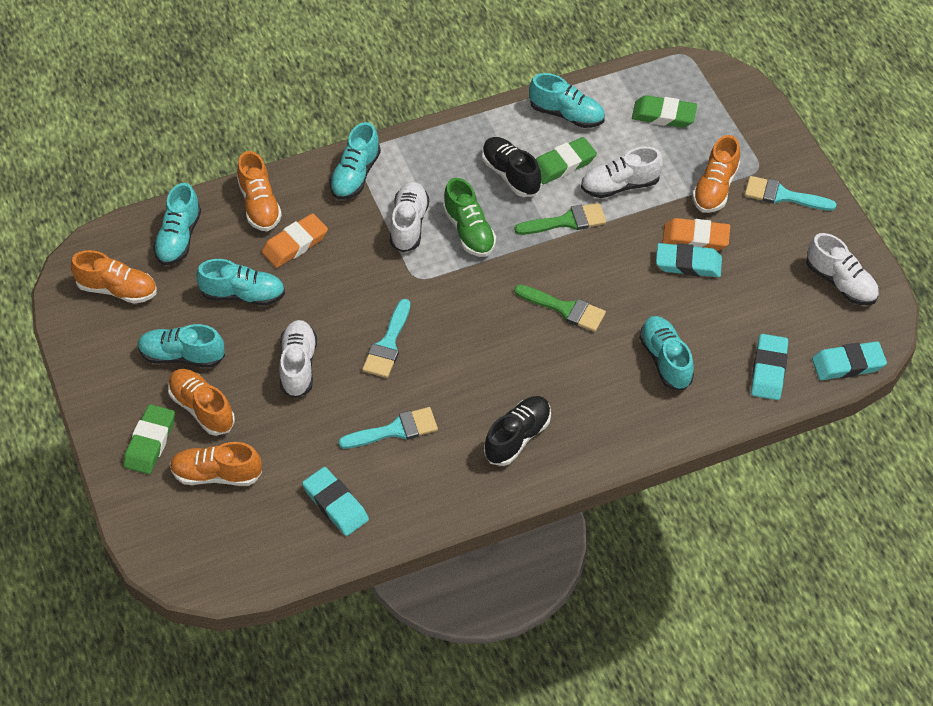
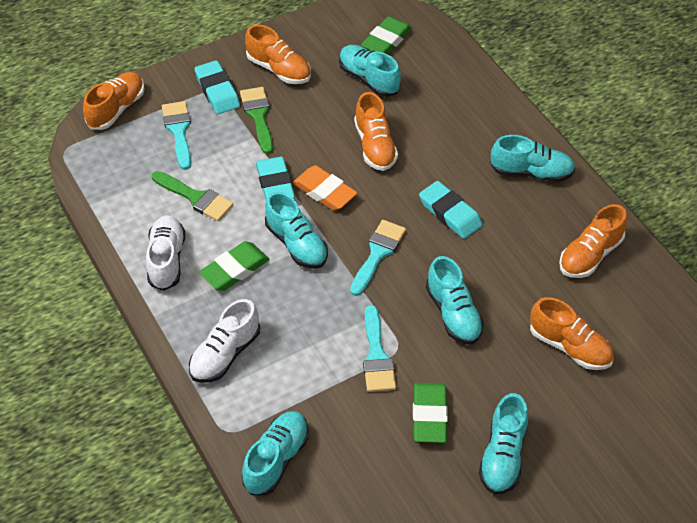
black shoe: [482,137,541,197] [484,396,551,466] = 2 -> none = 0
green shoe: [443,178,496,257] = 1 -> none = 0
orange eraser: [262,213,328,268] [662,218,730,251] = 2 -> [292,165,357,211] = 1
turquoise eraser: [302,467,369,536] [656,243,722,277] [751,334,788,400] [812,341,887,380] = 4 -> [195,60,240,114] [256,157,295,201] [419,181,483,239] = 3
white shoe: [279,320,317,398] [390,182,429,252] [581,147,663,198] [806,233,879,305] = 4 -> [146,215,185,291] [189,299,260,383] = 2

